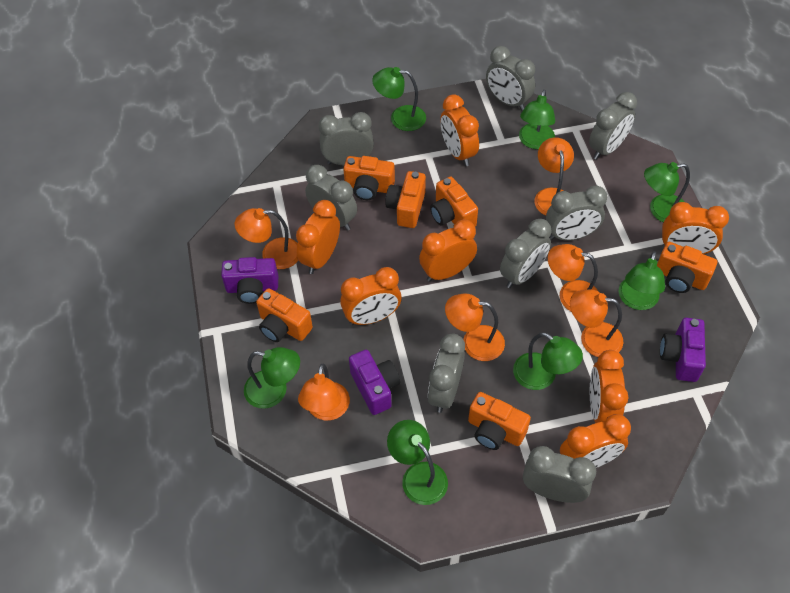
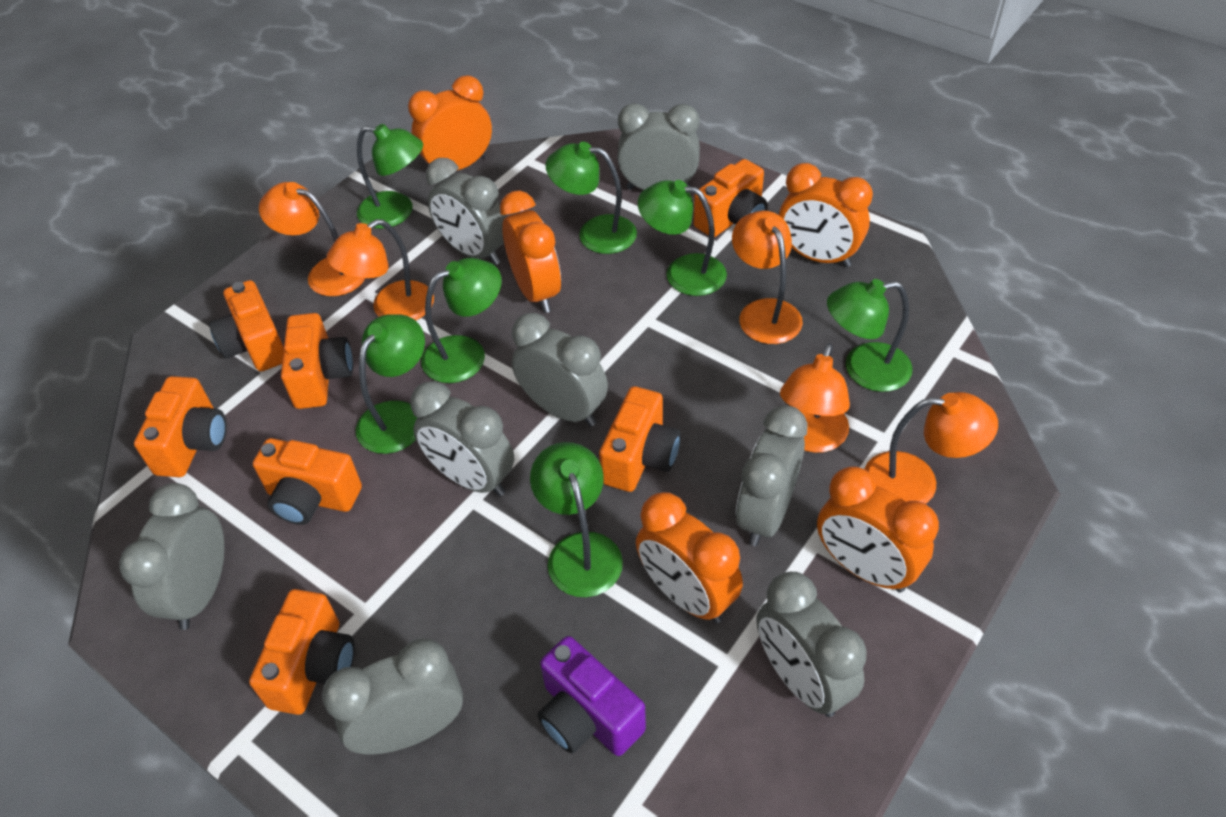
orange camera: [256,288,313,342] [343,156,395,200] [385,171,426,228] [430,176,478,226] [468,392,531,450] [657,242,717,293] = 6 -> [134,376,227,477] [209,280,284,372] [249,589,355,715] [253,438,362,525] [281,313,353,409] [599,386,681,492] [693,159,767,237] = 7
orange clock: [296,200,340,274] [340,267,401,325] [419,219,477,282] [440,94,479,166] [560,414,631,468] [590,350,629,423] [661,202,729,255] = 7 -> [408,75,492,170] [500,191,561,313] [636,492,743,623] [779,163,873,267] [817,466,939,592] = 5
orange lamp: [235,208,298,269] [298,364,350,420] [445,294,505,361] [534,137,574,215] [548,244,598,311] [570,289,623,357] = 6 -> [259,182,365,296] [326,219,434,321] [732,211,803,344] [780,343,850,453] [864,392,998,504] = 5
purple camera: [221,257,278,304] [349,350,400,415] [660,318,706,382] = 3 -> [538,636,646,756] = 1

